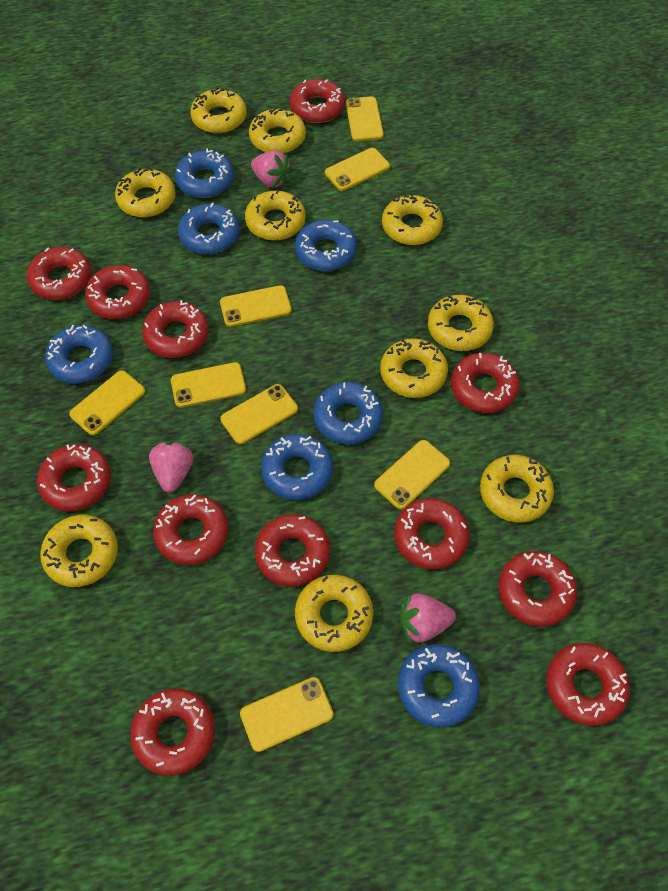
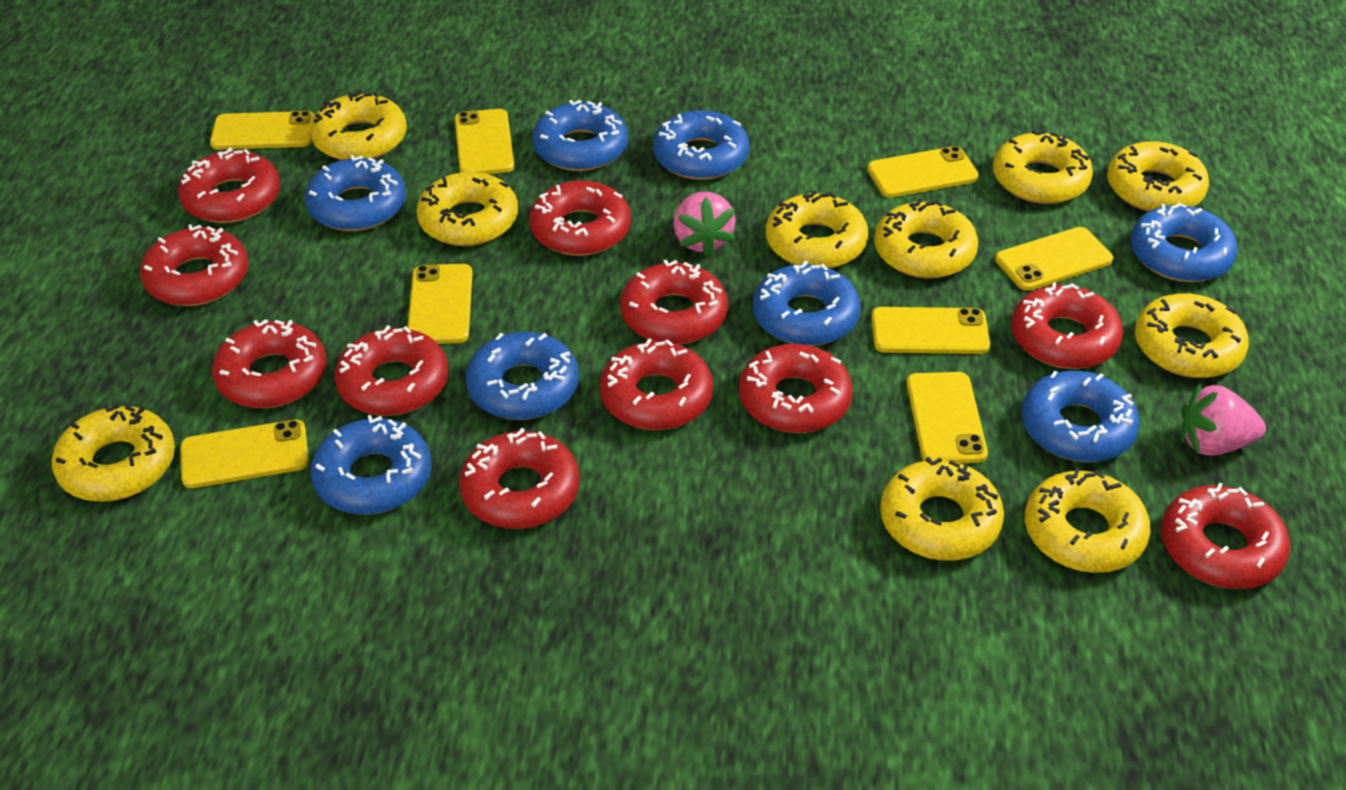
blue donut: [45,325,114,384] [175,149,234,198] [178,203,240,254] [261,434,333,500] [295,220,357,271] [314,382,383,445] [398,644,480,727] = 7 -> [305,155,406,231] [311,415,431,515] [466,332,579,420] [532,100,628,171] [653,110,749,180] [753,261,861,346] [1021,371,1140,462] [1130,202,1238,282] = 8
pink strawberry: [149,441,193,493] [251,150,292,188] [400,593,456,643] = 3 -> [673,192,736,257] [1180,382,1266,456] = 2
red donut: [27,247,92,300] [37,444,111,512] [85,265,150,319] [130,688,215,776] [142,300,209,358] [153,494,229,565] [254,514,330,587] [289,79,345,123] [394,498,470,570] [451,353,520,413] [498,551,577,627] [546,643,630,726] = 12 -> [140,224,249,306] [178,148,280,223] [212,319,327,408] [335,325,448,416] [459,428,580,529] [529,181,631,256] [600,338,713,430] [620,260,728,344] [739,344,853,433] [1011,282,1123,369] [1161,482,1290,589] = 11

